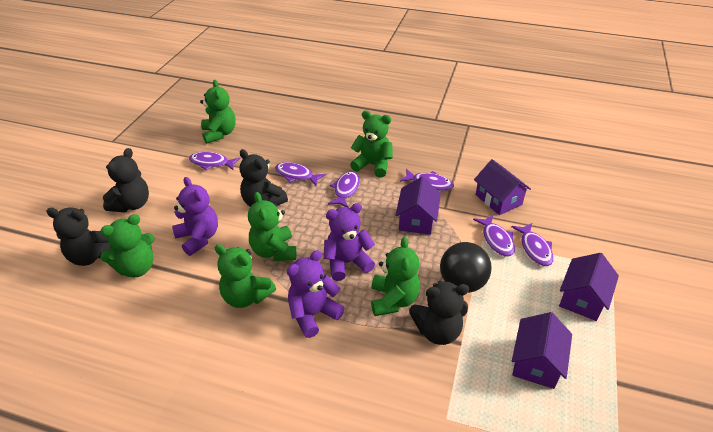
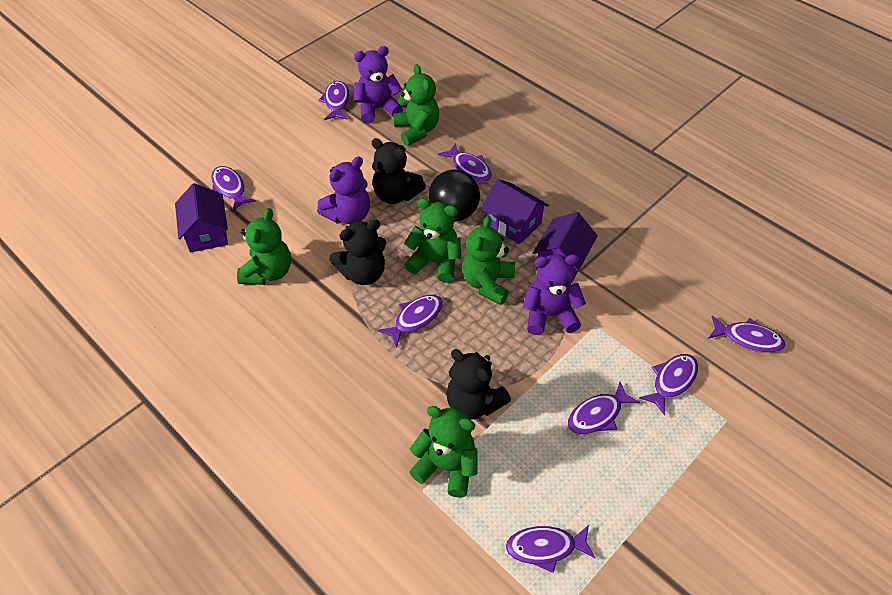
black teddy bear: [46,208,113,266] [103,148,149,212] [239,149,288,207] [409,281,469,345] = 4 -> [329,219,386,285] [372,138,426,204] [446,349,511,419] = 3
green teddy bear: [100,214,155,277] [200,80,236,144] [215,244,276,308] [248,192,296,261] [350,110,393,178] [371,237,420,316] = 6 -> [237,208,291,285] [393,64,439,146] [404,198,461,283] [409,406,477,498] [462,216,515,305] = 5
purple fish: [189,152,241,171] [275,162,326,186] [328,171,360,208] [400,169,454,191] [473,215,515,256] [512,223,554,266] = 6 -> [211,166,256,211] [318,81,350,120] [378,295,443,348] [438,143,492,182] [506,525,595,573] [568,382,640,434] [639,354,698,415] [708,316,786,353] = 8
purple house: [395,177,441,235] [474,159,531,215] [512,312,572,389] [559,253,619,321] = 4 -> [175,183,228,252] [481,179,549,244] [533,212,598,282] = 3

